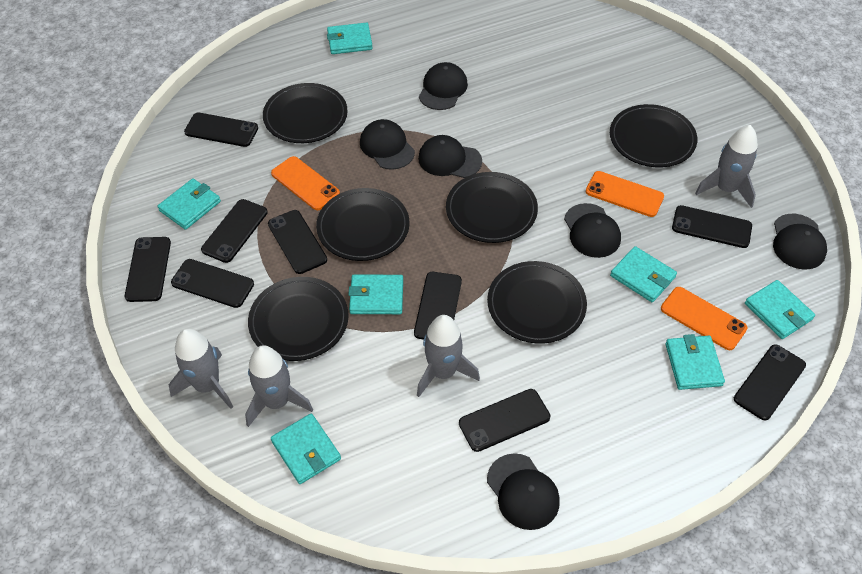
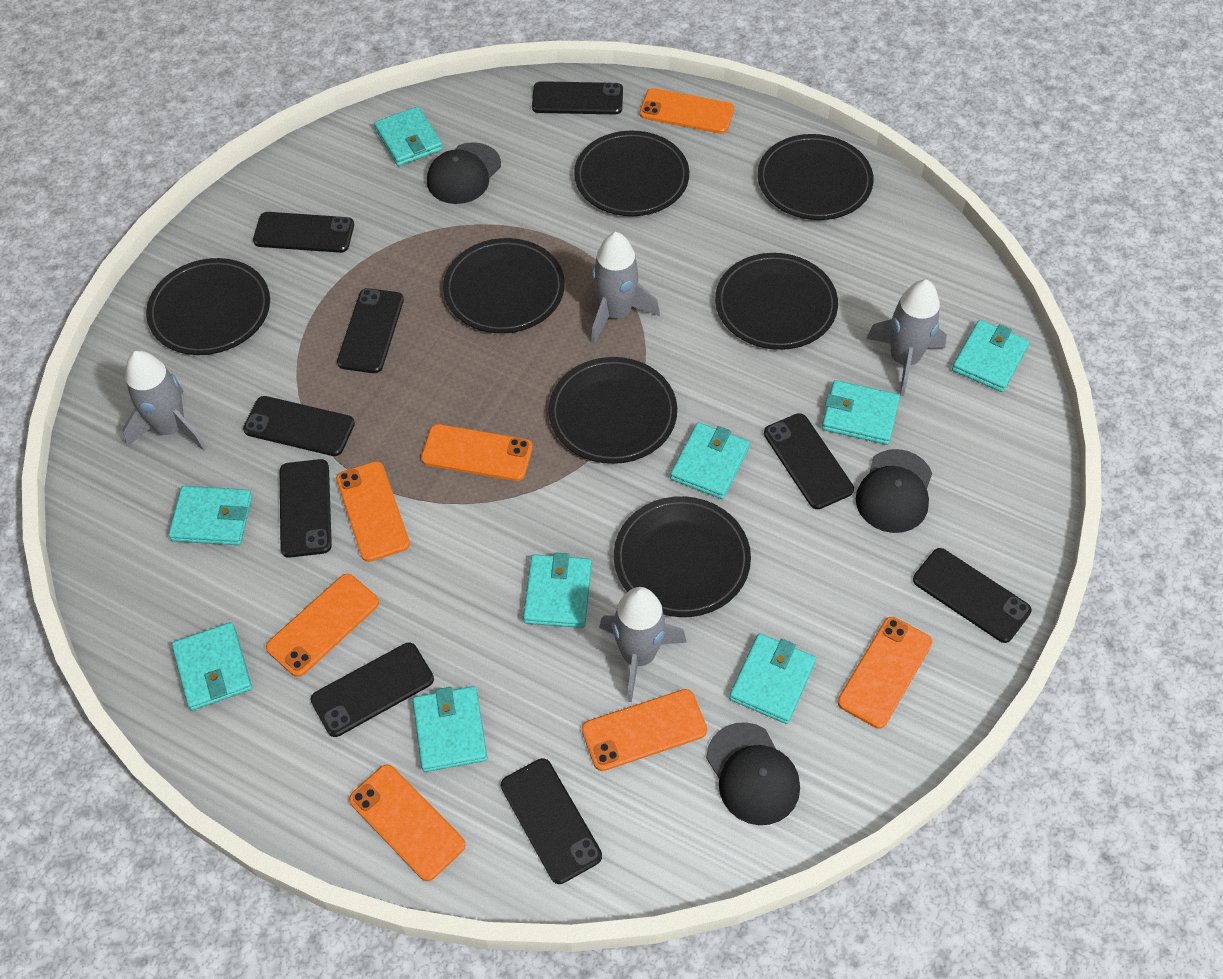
black cap: [360,119,415,170] [418,135,482,178] [419,62,468,110] [487,453,560,530] [564,203,621,258] [773,214,827,269] = 6 -> [427,142,501,204] [706,722,800,825] [856,449,932,533] = 3
black plate: [248,277,349,361] [263,83,348,143] [316,188,410,261] [446,172,538,243] [487,261,587,344] [610,104,697,167] = 6 -> [146,258,270,355] [443,238,565,333] [549,357,677,464] [574,130,689,216] [614,496,751,617] [715,253,838,350] [758,134,874,220] = 7
orange phone: [271,156,340,210] [586,171,664,217] [661,287,748,350] = 3 -> [266,574,379,677] [336,461,410,562] [349,764,466,881] [421,424,533,481] [582,689,707,771] [640,88,734,134] [838,617,933,729] = 7
turquoise wallet: [157,178,221,230] [271,413,341,484] [327,23,373,54] [348,275,403,314] [610,246,677,302] [665,334,725,390] [745,280,815,339] = 7 -> [168,486,252,545] [172,622,252,710] [374,106,443,166] [413,686,487,772] [523,552,592,628] [670,422,750,499] [729,633,816,724] [822,380,900,445] [952,320,1030,392] = 9

